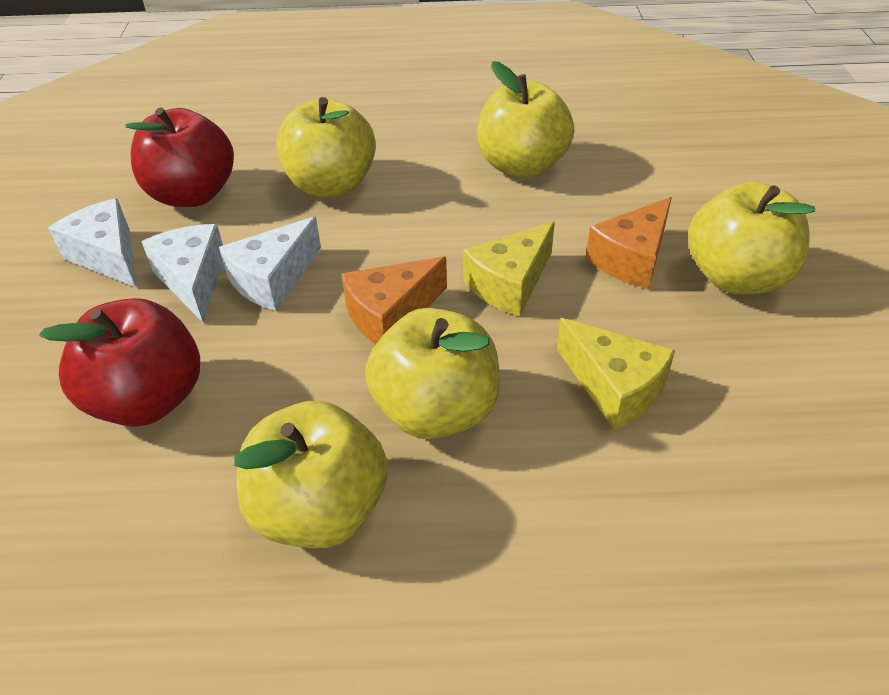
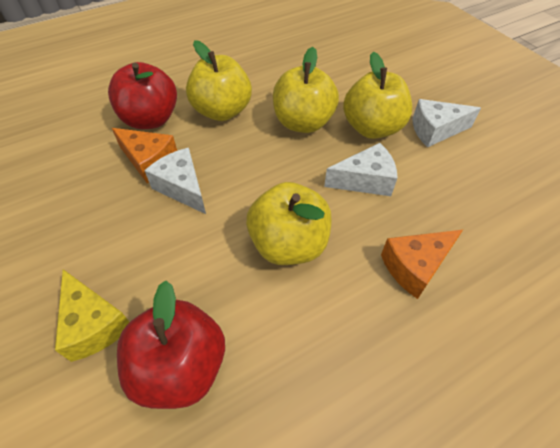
yellow apple: [234,401,388,548] [276,97,376,197] [365,308,500,439] [477,61,574,178] [688,182,815,294] = 5 -> [186,40,252,121] [246,182,332,265] [273,47,339,133] [343,52,412,139] = 4
yellow cheese: [463,222,555,316] [557,318,675,430] = 2 -> [55,269,129,362] = 1

